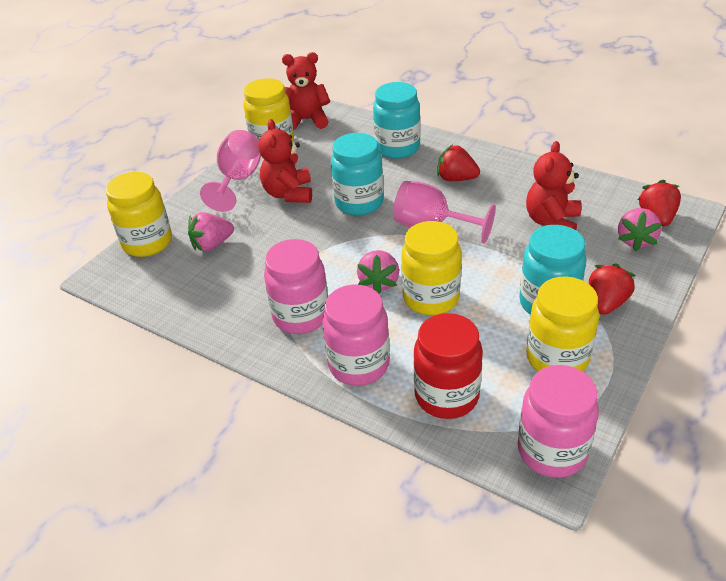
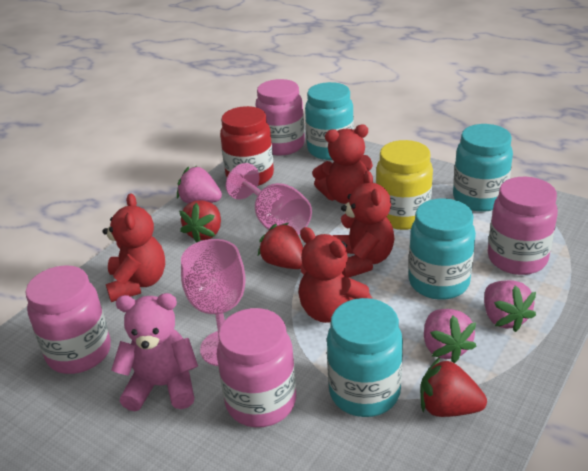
pink jar: [264,239,328,334] [323,285,390,386] [518,365,599,478] = 3 -> [25,265,111,374] [217,308,296,427] [255,79,305,156] [488,177,558,275] = 4
pink teddy bear: none = 0 -> [111,293,198,411] = 1
red teddy bear: [258,119,312,203] [282,52,330,131] [526,141,581,230] = 3 -> [103,193,165,302] [299,227,372,323] [312,125,373,204] [333,171,395,278] = 4
turquoise jar: [331,133,384,216] [373,82,421,159] [519,225,586,315] = 3 -> [305,82,354,160] [327,298,403,417] [408,198,476,300] [453,124,513,212] = 4
yellow jar: [105,172,172,257] [243,78,294,141] [401,221,462,315] [526,277,599,372] = 4 -> [376,140,433,230] = 1

